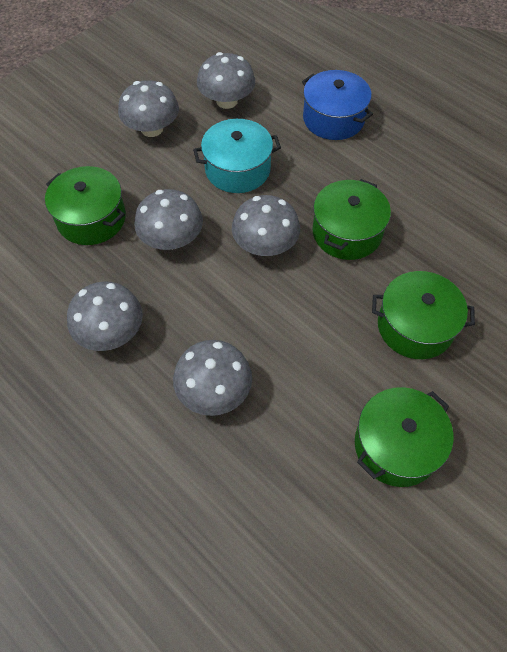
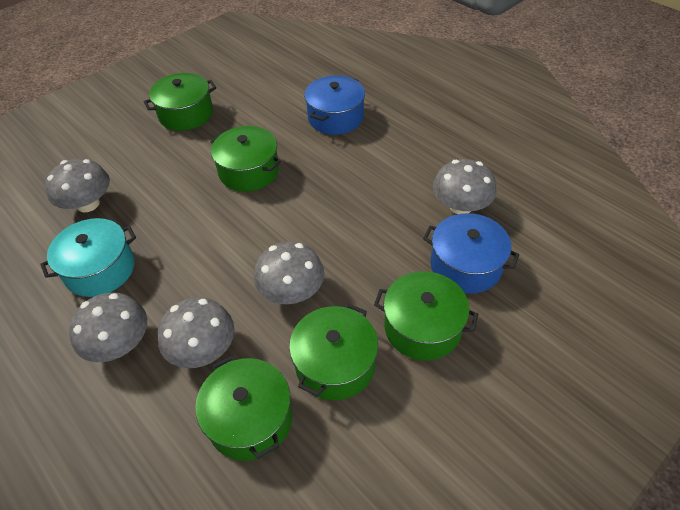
blue pot: [302,70,373,140] = 1 -> [304,75,365,135] [423,213,519,294] = 2
green pot: [45,166,126,245] [312,179,391,260] [355,387,453,487] [372,271,475,359] = 4 -> [144,73,216,131] [195,356,292,461] [210,126,281,192] [289,304,378,400] [374,271,478,360] = 5
grey mushroom: [67,281,143,351] [118,80,179,137] [134,189,203,250] [173,340,252,416] [197,52,255,109] [232,195,300,256] = 6 -> [45,158,110,213] [69,293,147,362] [157,297,234,368] [254,241,324,304] [433,159,497,214] = 5

